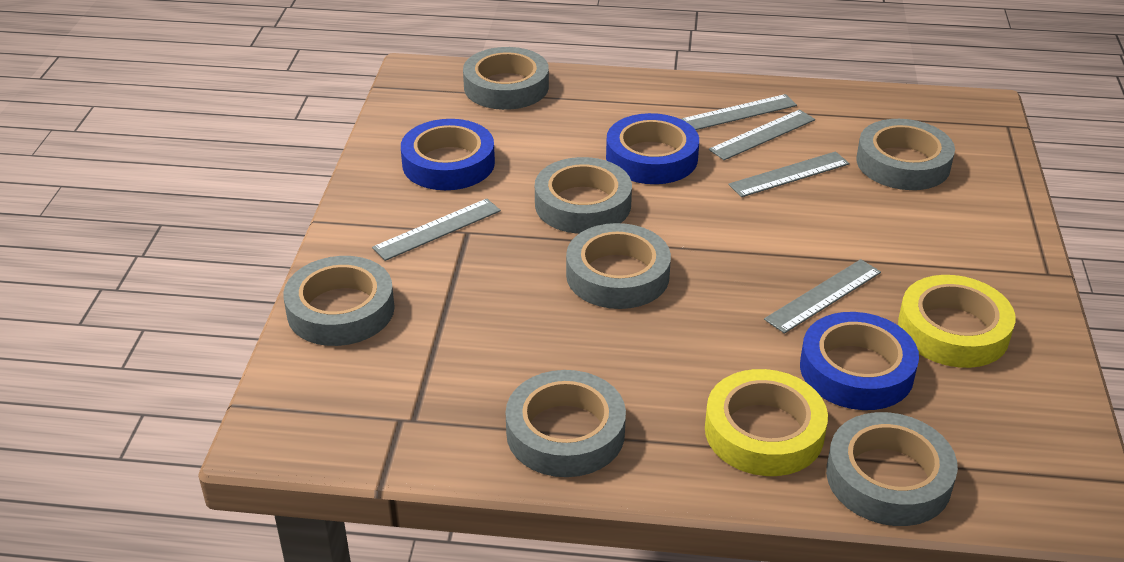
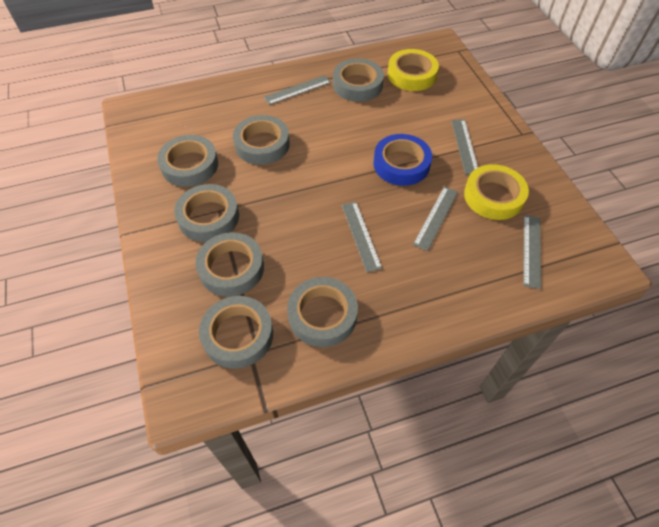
blue tape: [401,119,495,190] [606,113,699,184] [800,312,919,410] = 3 -> [373,134,432,186] = 1

